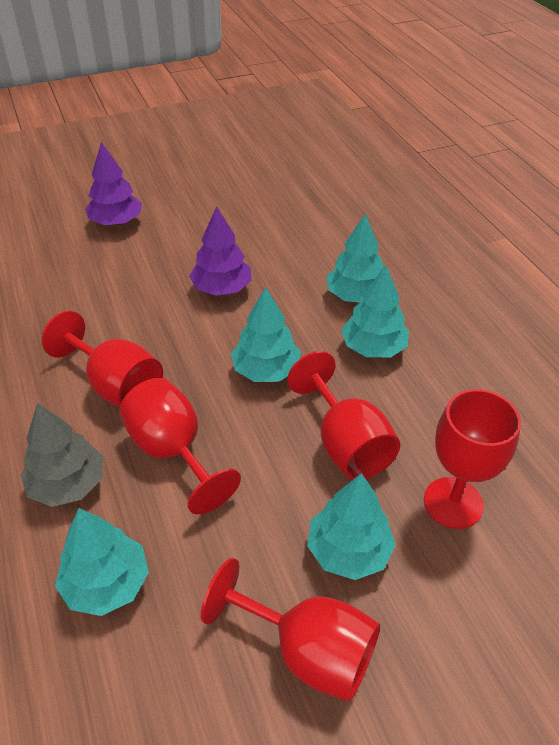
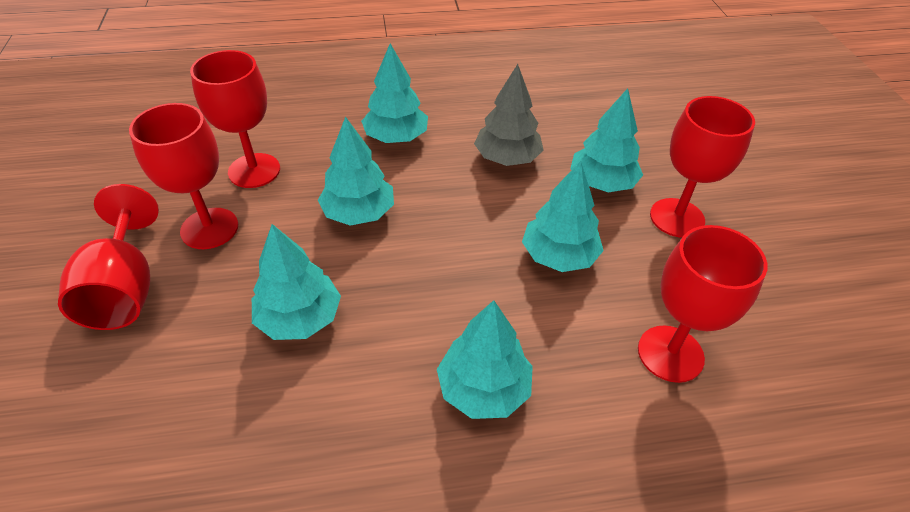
purple tree: [85,142,142,226] [189,206,252,296] = 2 -> none = 0
turquoise tree: [55,508,149,616] [231,287,301,382] [307,473,396,580] [326,214,384,303] [341,265,409,358] = 5 -> [252,224,341,340] [318,116,394,226] [361,43,428,143] [437,300,533,419] [522,161,604,272] [570,88,643,192] = 6

